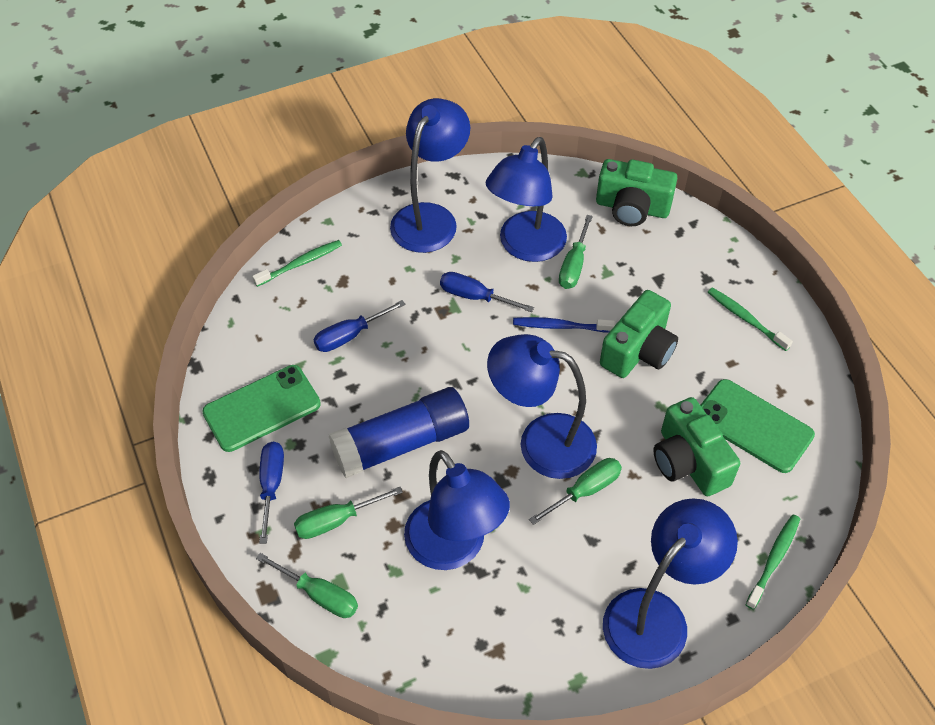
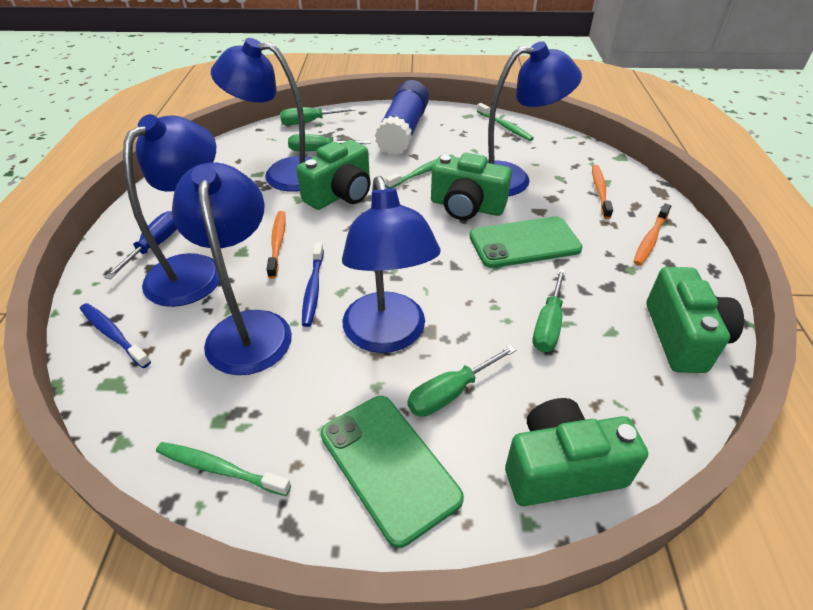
blue screwdriver: [259,442,284,544] [314,300,406,352] [440,272,534,312] = 3 -> [104,211,177,279] = 1
blue toothbrush: [513,317,615,332] = 1 -> [80,303,151,368] [302,242,324,327] = 2
green camera: [596,159,677,226] [600,290,678,378] [653,397,740,496] = 3 -> [296,140,371,210] [431,153,512,220] [505,398,648,506] [646,267,744,373] = 4
orange toothbrush: none = 0 -> [266,211,286,279] [592,165,613,219] [633,203,671,266] = 3

